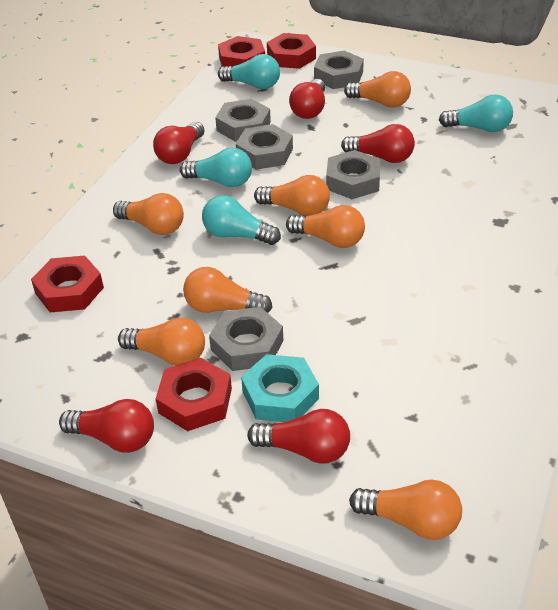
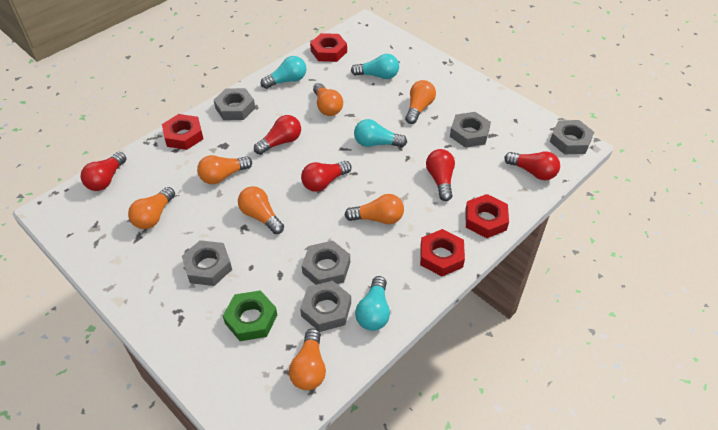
green nut: none = 0 -> [223,290,277,341] = 1
grey nut: [209,307,283,371] [215,99,271,142] [236,124,293,170] [314,51,364,89] [326,150,380,199] = 5 -> [182,240,232,286] [214,88,255,120] [300,281,351,332] [302,241,350,285] [450,112,491,148] [550,120,594,154] = 6
turquoise nut: [241,354,319,422] = 1 -> none = 0

